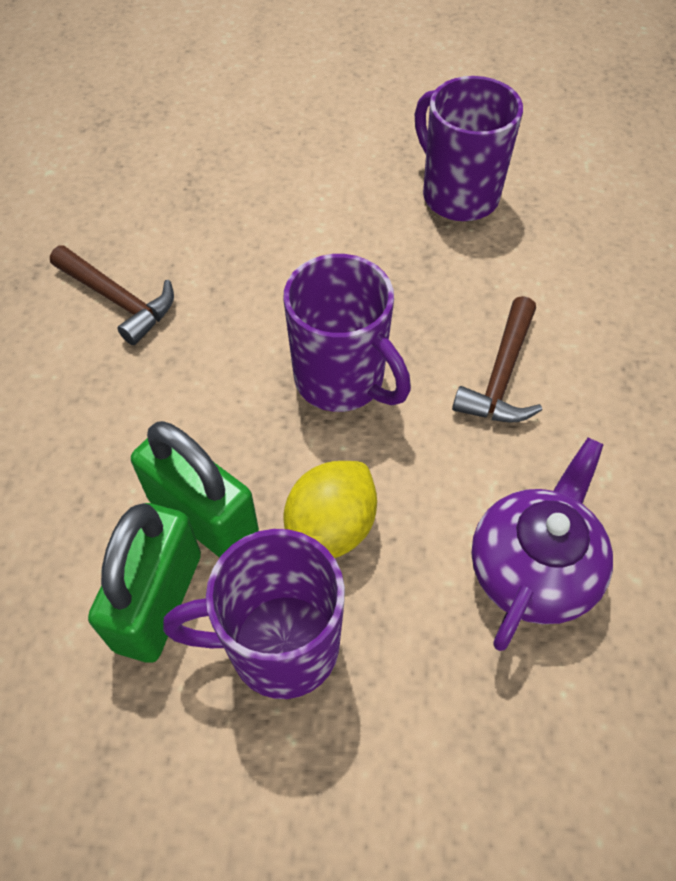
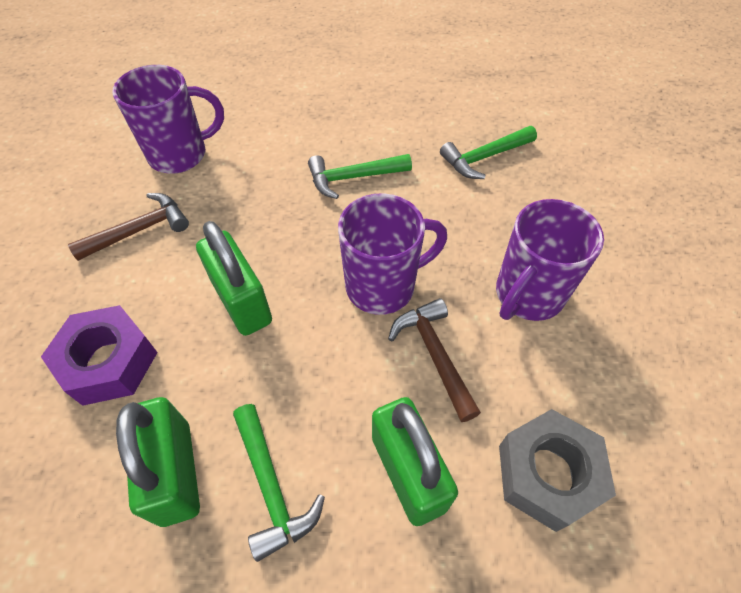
green hammer: none = 0 -> [233,404,325,562] [308,154,412,199] [440,126,537,179] = 3
green padlock: [88,503,201,663] [131,421,259,558] = 2 -> [116,397,200,527] [196,221,272,336] [372,397,458,526] = 3
grey nut: none = 0 -> [499,409,616,532] = 1
purple nut: none = 0 -> [41,305,158,406] = 1
purple teapot: [471,438,613,651] = 1 -> none = 0
yellow lemon: [284,461,377,558] = 1 -> none = 0

